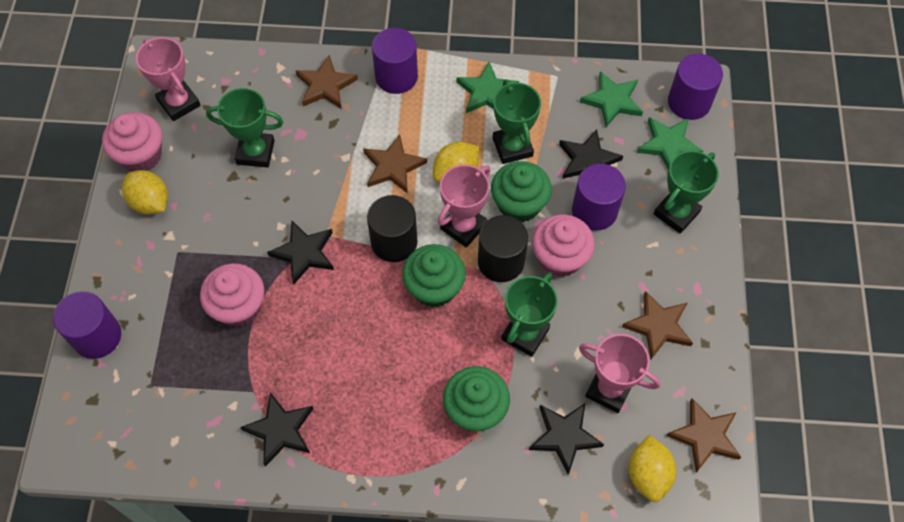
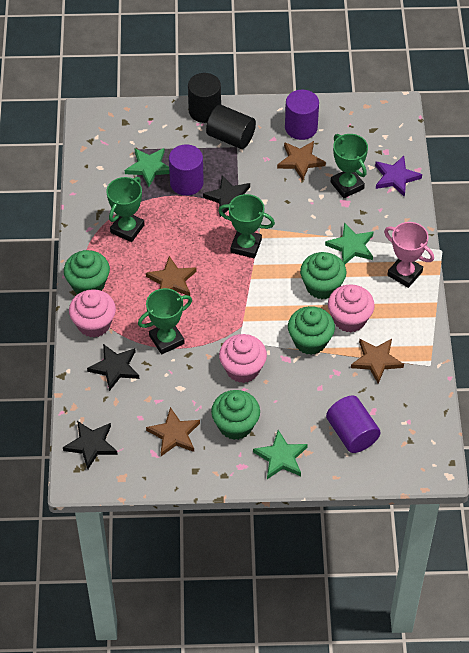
black star: [240,392,313,467] [267,221,334,284] [529,403,604,475] [559,129,623,179] = 4 -> [63,421,118,469] [87,344,139,391] [203,176,250,217] = 3
green cupcake: [402,244,466,307] [443,366,510,432] [491,161,552,223] = 3 -> [64,250,110,294] [211,390,260,440] [288,306,335,355] [300,252,346,299] = 4
pink trophy: [136,37,201,121] [438,165,491,247] [579,334,660,413] = 3 -> [384,222,434,288] = 1
purple cylinder: [53,291,121,359] [372,28,418,94] [572,164,626,231] [668,54,723,120] = 4 -> [169,144,204,196] [285,90,319,140] [326,396,381,453] = 3
purple star: none = 0 -> [375,156,422,197] = 1
yellow lemon: [122,170,168,214] [433,142,479,182] [628,435,677,502] = 3 -> none = 0

